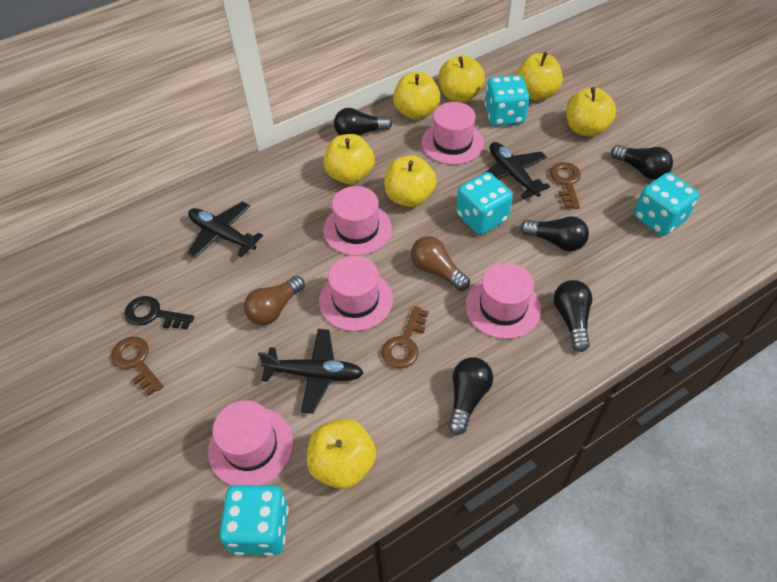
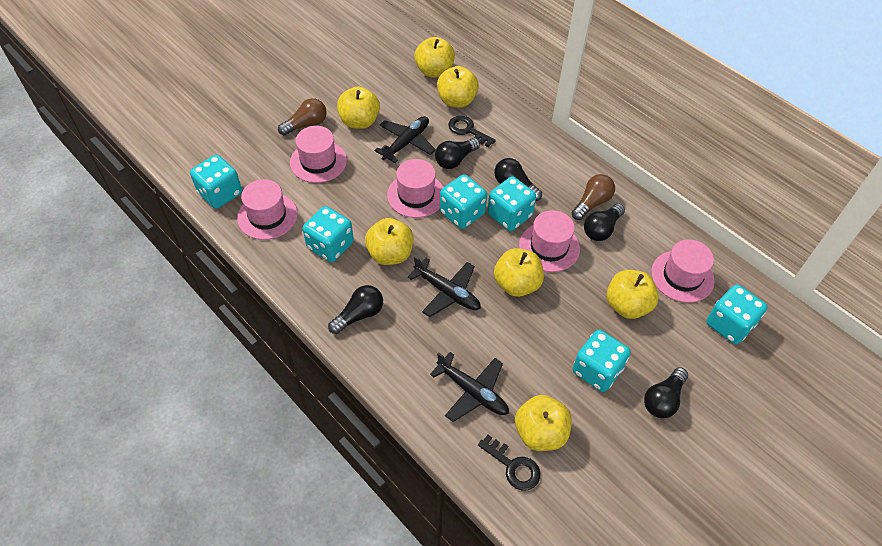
black key: [125,296,194,329] = 1 -> [448,116,496,147] [478,435,540,491] = 2
brown key: [111,337,163,396] [382,306,429,368] [550,162,581,209] = 3 -> none = 0
turquoise dice: [219,485,289,556] [456,172,513,235] [485,75,529,126] [634,173,699,236] = 4 -> [190,155,242,209] [303,206,354,262] [440,174,487,229] [487,177,536,231] [572,330,631,392] [706,284,767,344] = 6

